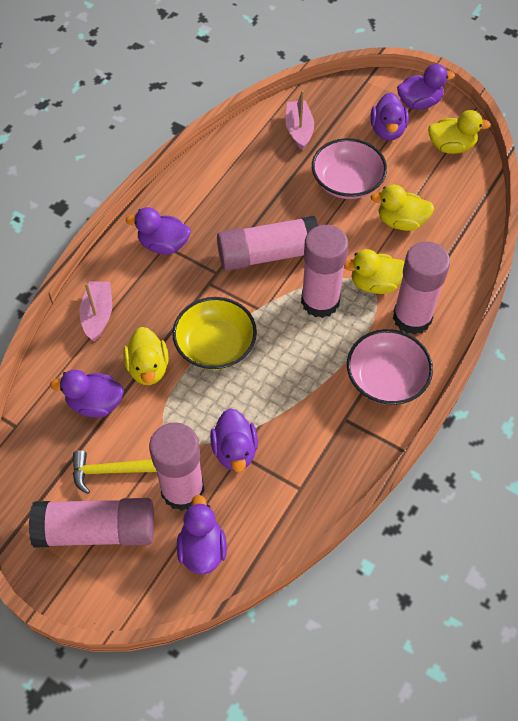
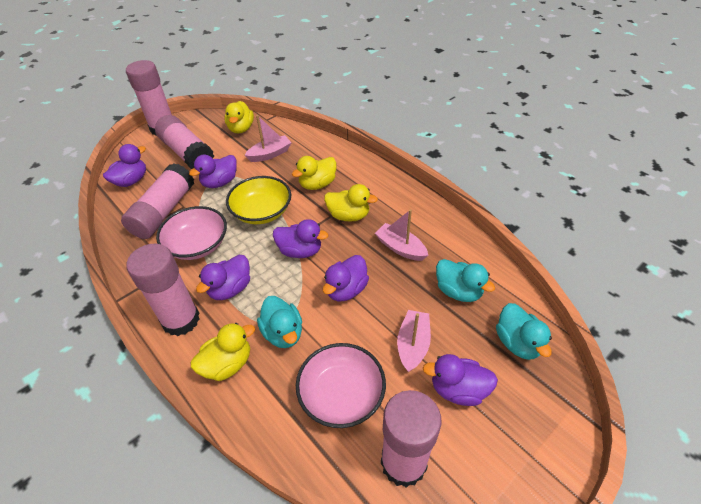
pink boat: [79,281,112,342] [285,90,314,151] = 2 -> [245,115,292,162] [375,209,428,261] [397,310,431,372] = 3
turquoise duck: none = 0 -> [257,296,302,348] [436,259,495,302] [496,303,552,360] = 3
yellow hammer: [73,450,157,494] = 1 -> none = 0

